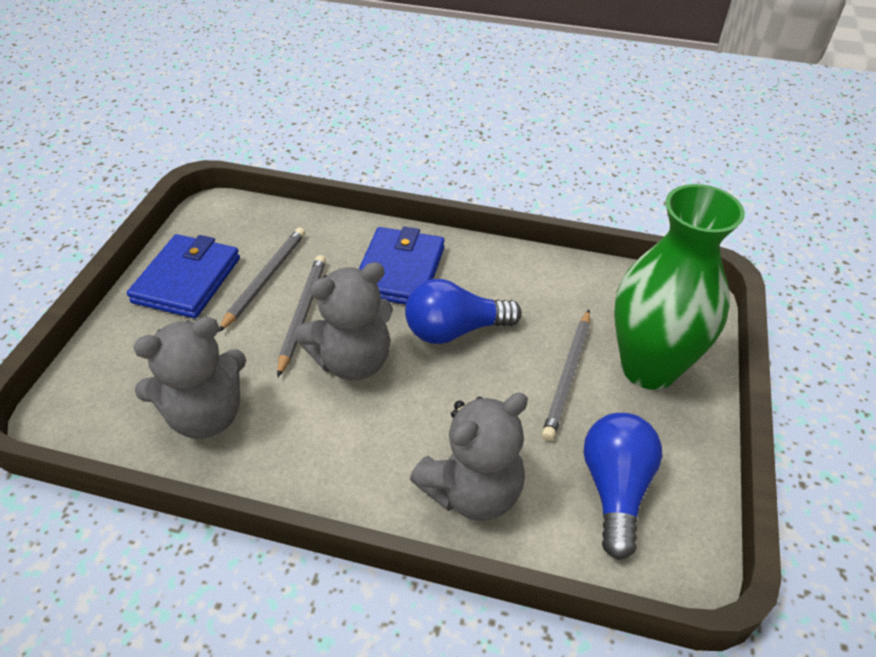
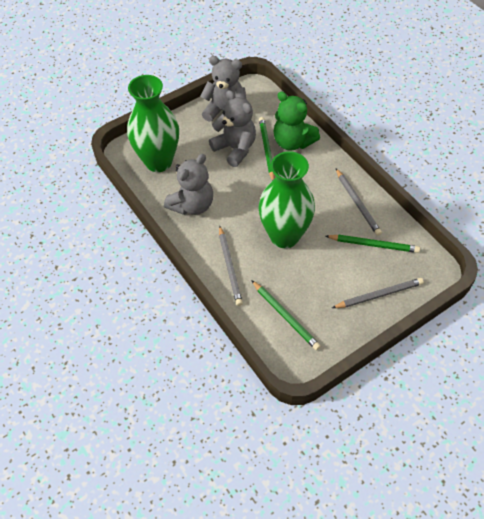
blue light bulb: [405,279,522,344] [583,413,662,560] = 2 -> none = 0
blue wallet: [127,234,240,318] [359,227,445,305] = 2 -> none = 0
green pencil: none = 0 -> [251,280,321,350] [259,117,275,181] [326,235,420,253] = 3
green teddy bear: none = 0 -> [273,91,320,151] = 1
green vase: [614,184,745,390] = 1 -> [127,75,179,172] [259,151,315,248] = 2

